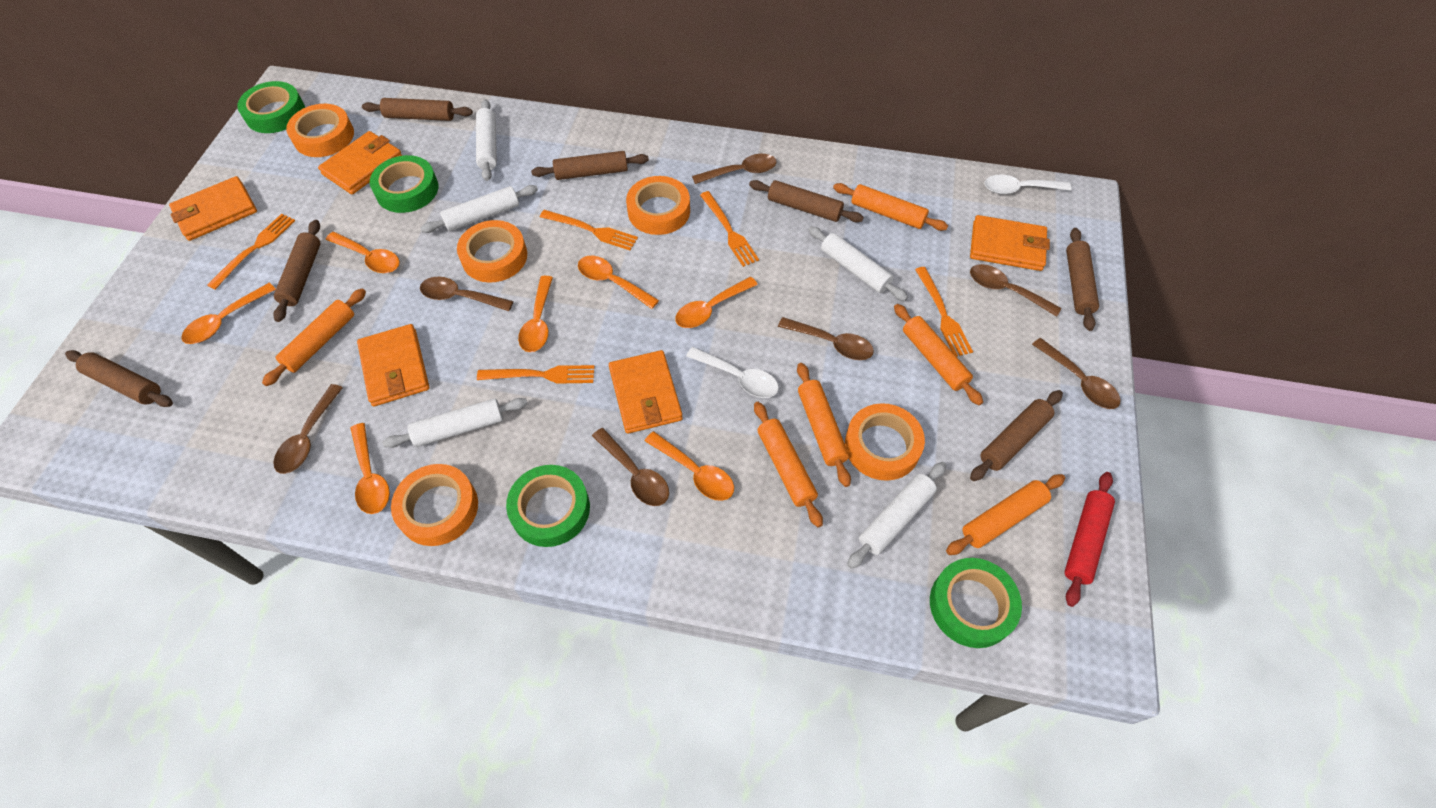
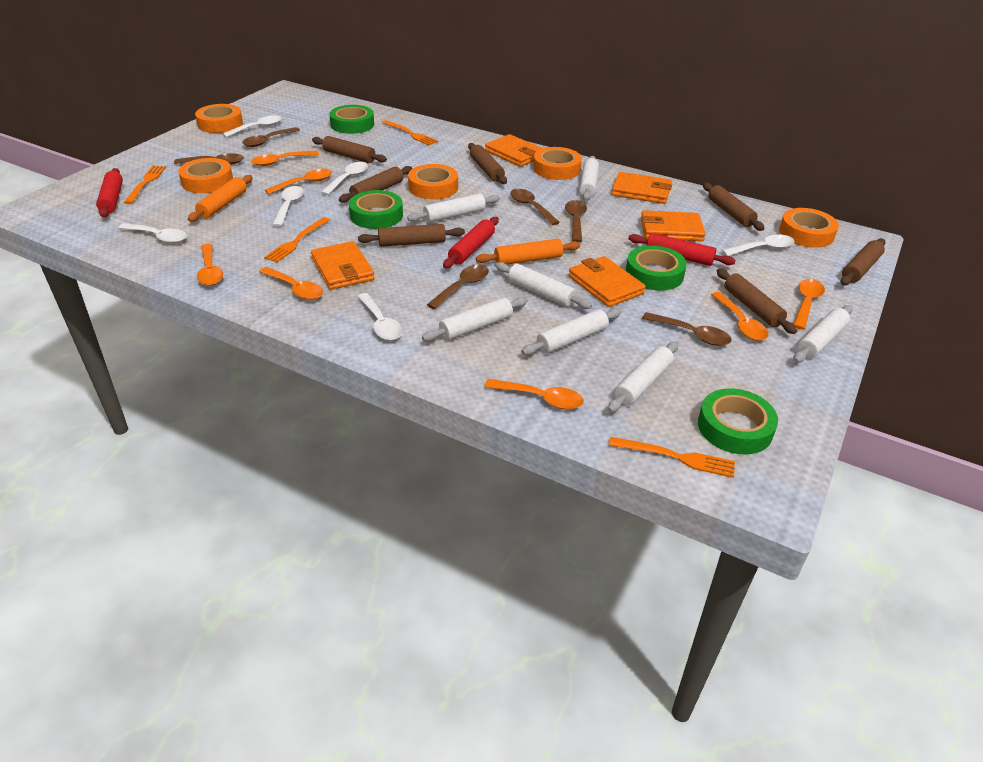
brown spoon: [273,384,343,474] [420,277,513,311] [592,428,669,506] [692,154,777,184] [778,317,874,360] [970,264,1062,317] [1032,338,1120,409] = 7 -> [174,153,244,165] [242,127,300,147] [427,265,489,309] [510,189,560,225] [565,200,587,242] [642,312,732,346] = 6
orange fork: [207,214,295,290] [477,365,595,384] [540,210,638,250] [700,191,759,267] [915,267,973,357] = 5 -> [124,166,166,204] [264,217,330,263] [382,120,438,146] [609,437,735,478] = 4
orange rolling pin: [262,288,366,386] [754,402,823,527] [797,363,851,487] [833,183,948,231] [894,304,983,405] [946,474,1065,555] = 6 -> [188,175,253,222] [476,239,580,265] = 2
red rolling pin: [1064,472,1115,607] = 1 -> [96,168,123,218] [443,217,499,268] [628,233,736,266] = 3
white rolling pin: [382,398,527,448] [420,185,538,233] [476,99,497,181] [808,226,908,301] [847,462,946,569] = 5 -> [407,193,500,223] [422,297,528,341] [495,262,592,309] [521,308,621,355] [579,156,599,201] [608,341,678,412] [794,305,853,363] = 7
white spoon: [686,347,779,398] [985,174,1072,194] = 2 -> [118,223,187,243] [223,116,282,137] [272,186,304,227] [320,162,368,195] [357,293,403,341] [722,234,794,256] = 6

